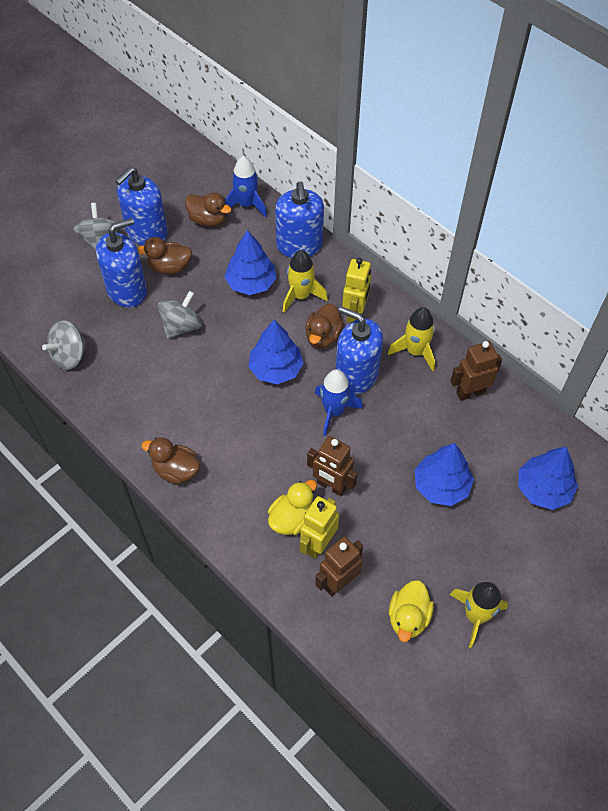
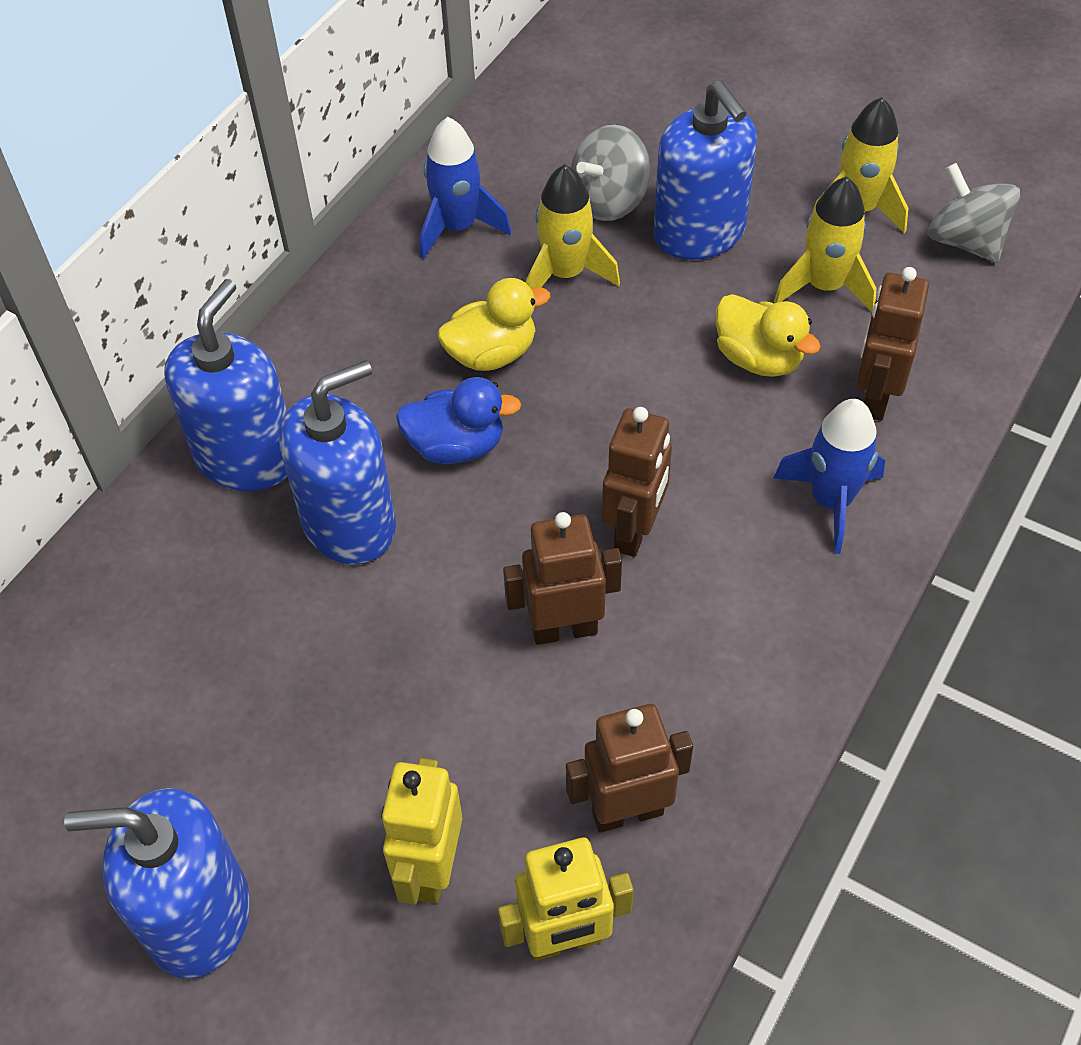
blue duck: none = 0 -> [396,377,521,464] = 1
blue tree: [224,230,277,295] [248,320,304,384] [415,443,474,506] [519,447,578,510] = 4 -> none = 0
brown duck: [137,237,192,274] [141,437,200,485] [185,193,231,227] [305,304,344,349] = 4 -> none = 0
brown robot: [307,436,357,496] [315,536,363,596] [450,341,502,401] = 3 -> [503,512,622,645] [566,704,693,833] [602,407,672,557] [856,267,929,421] = 4
grey spinning top: [42,320,87,370] [73,203,118,251] [158,291,202,339] = 3 -> [571,125,651,221] [928,163,1020,263] = 2

